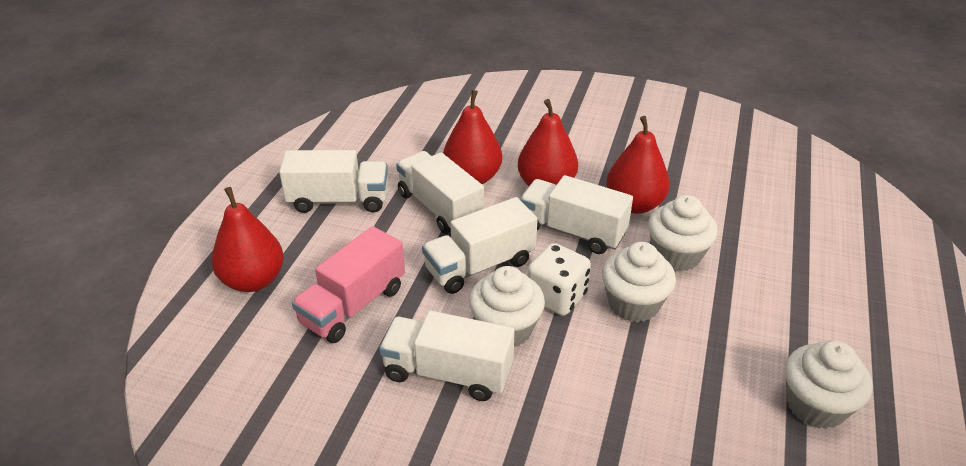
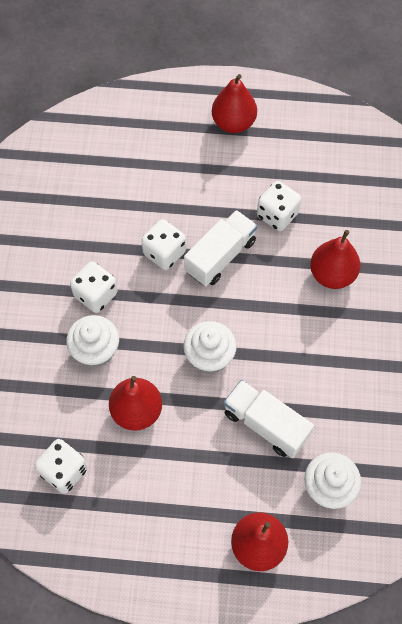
pink truck: [292,226,405,343] = 1 -> none = 0
white cupcake: [469,266,545,347] [602,242,676,322] [648,195,718,272] [785,340,873,429] = 4 -> [66,315,119,367] [183,321,237,374] [304,453,361,509] = 3
white dice: [527,243,591,316] = 1 -> [35,439,88,494] [70,261,118,313] [141,219,186,270] [257,181,301,231] = 4
white truck: [279,150,388,213] [379,311,515,401] [396,151,484,234] [422,197,538,294] [520,175,633,254] = 5 -> [184,210,257,286] [224,380,314,458] = 2

